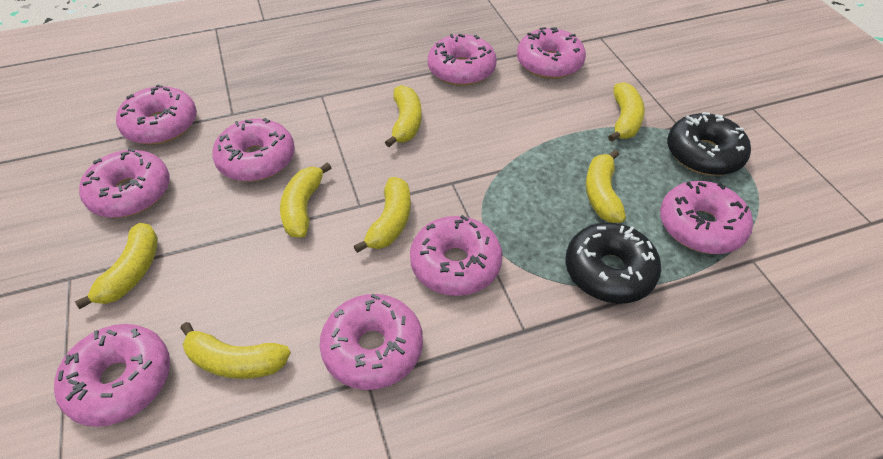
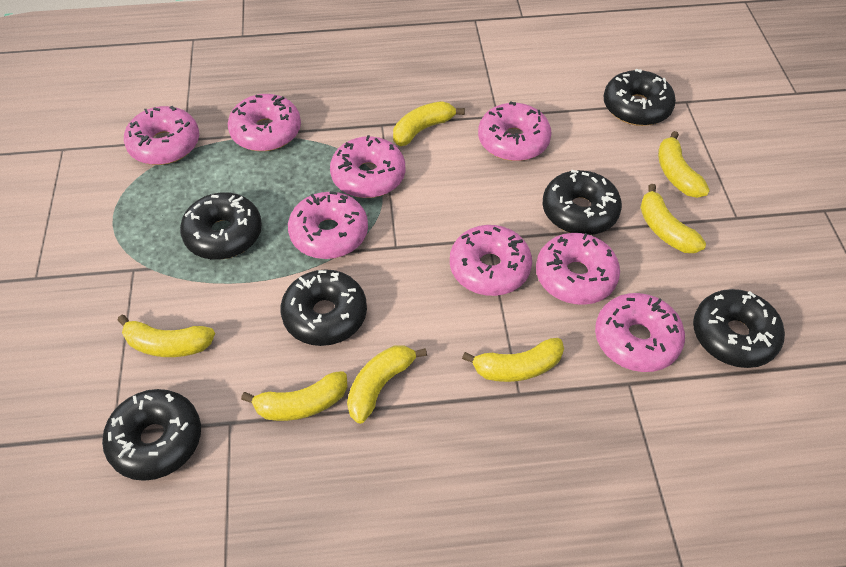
black donut: [565,222,661,304] [667,112,751,175] = 2 -> [102,389,201,481] [180,192,262,260] [281,269,367,346] [543,170,622,235] [604,69,676,126] [693,289,785,368] = 6
pink donut: [54,324,170,427] [79,148,170,218] [116,84,197,145] [212,118,295,182] [320,294,423,390] [410,215,503,296] [428,34,497,86] [517,27,586,79] [660,181,753,254] = 9 -> [124,106,199,165] [228,94,301,151] [288,191,368,259] [330,135,405,198] [450,225,532,296] [478,101,552,161] [536,233,620,305] [595,293,685,372] = 8

